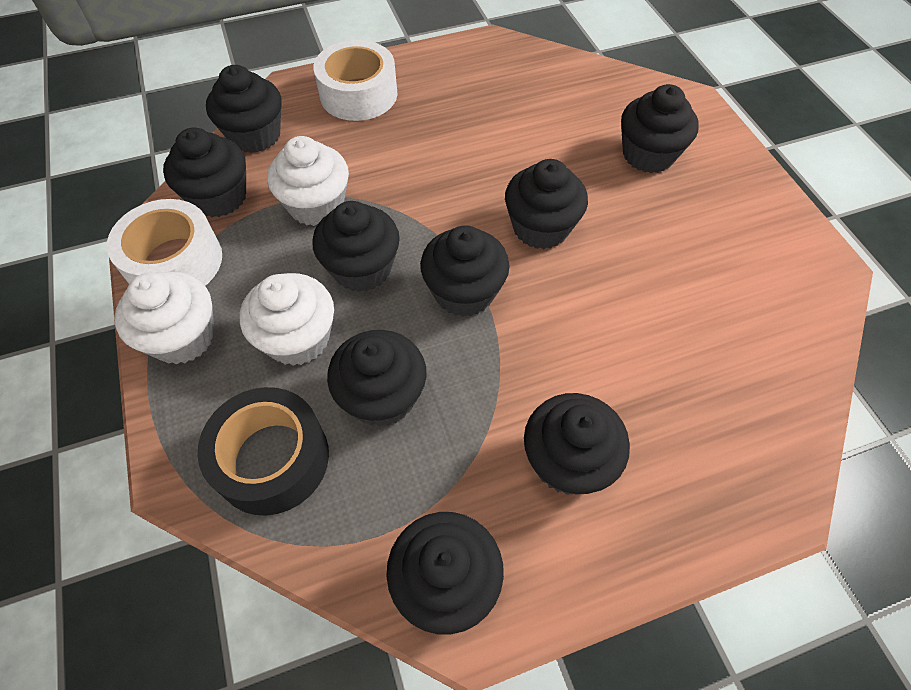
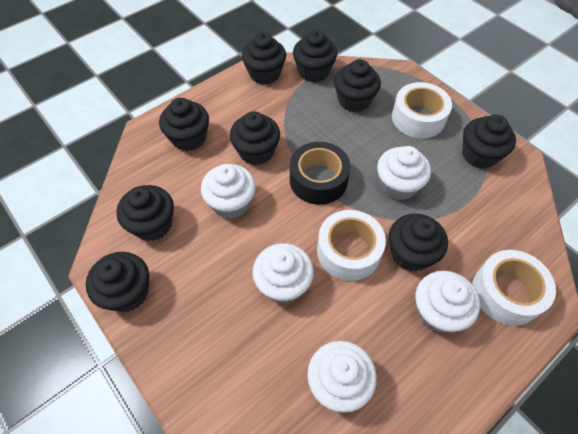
white cupcake: [114,272,214,364] [240,273,334,366] [267,136,349,226] = 3 -> [201,164,256,219] [253,243,314,303] [307,341,377,413] [377,146,431,200] [416,271,480,333] = 5
white tape: [107,199,222,286] [313,40,397,121] = 2 -> [317,210,386,281] [392,82,452,138] [472,250,556,326] = 3

